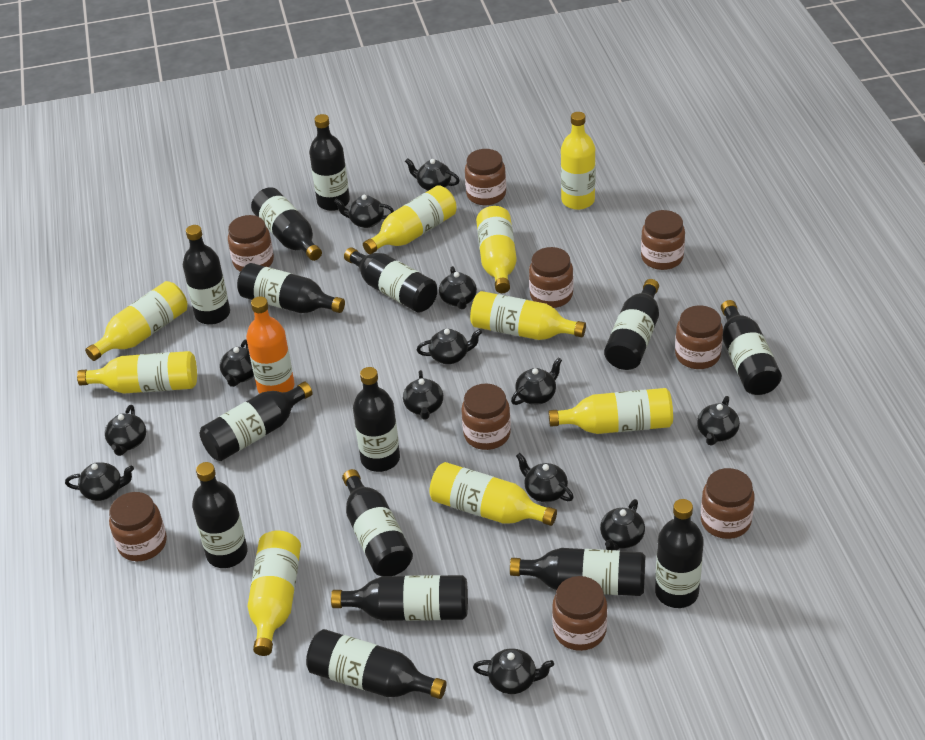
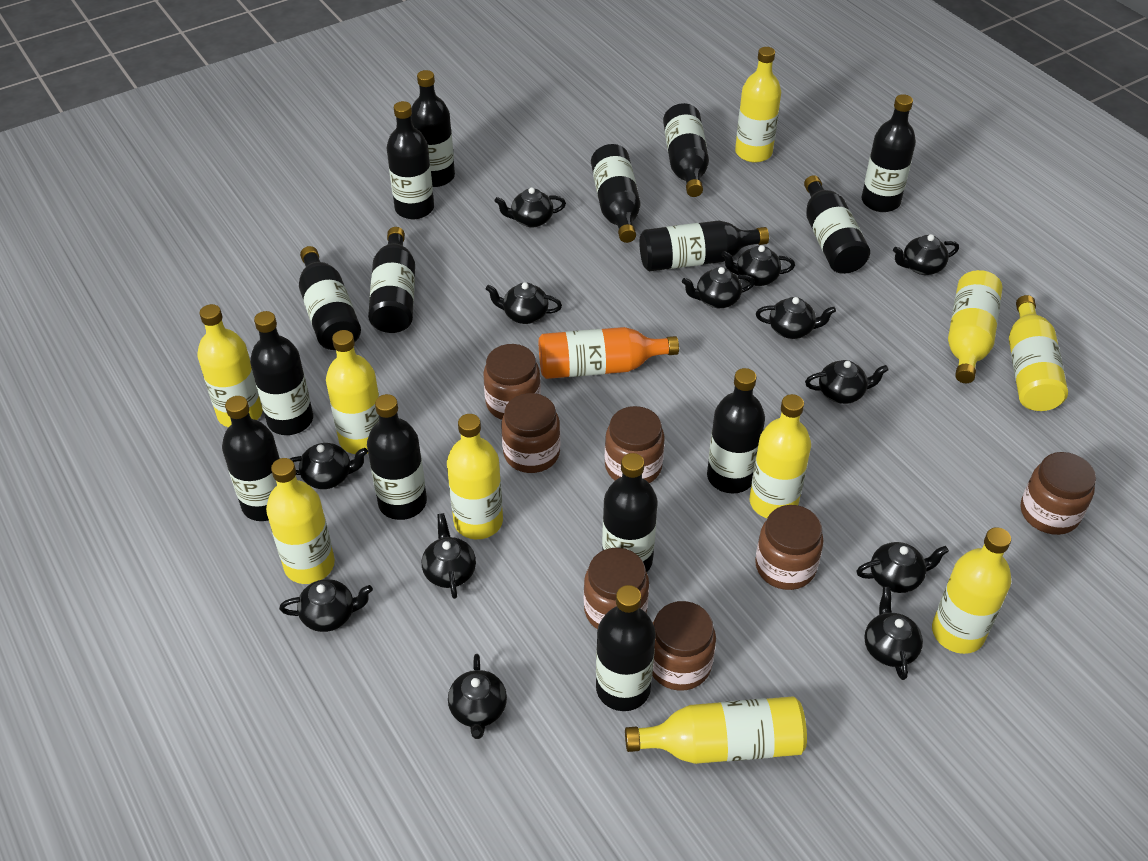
brown jar: [109,492,167,561] [228,215,274,272] [461,384,511,450] [465,149,506,205] [529,247,573,308] [552,576,607,651] [641,210,685,270] [675,305,723,369] [701,468,755,539] = 9 -> [483,344,541,420] [501,393,560,473] [584,548,649,629] [605,406,665,483] [652,601,716,691] [755,505,824,590] [1021,452,1096,535] = 7
yellow bottle: [77,351,197,394] [85,281,188,361] [247,530,301,656] [363,185,457,254] [429,462,557,526] [470,291,586,340] [476,206,517,293] [548,388,673,434] [561,112,596,210] = 9 -> [197,304,263,427] [266,458,335,584] [326,330,379,454] [447,414,503,539] [625,696,807,764] [735,47,781,162] [750,394,811,518] [932,527,1011,654] [948,270,1002,383] [1009,295,1068,411] = 10

